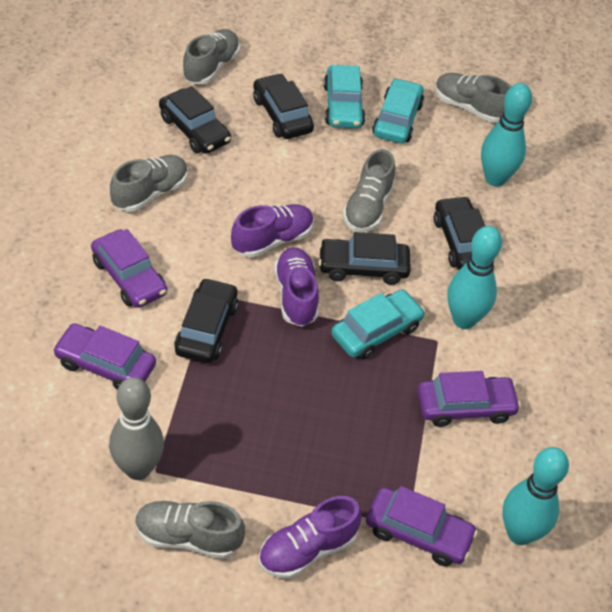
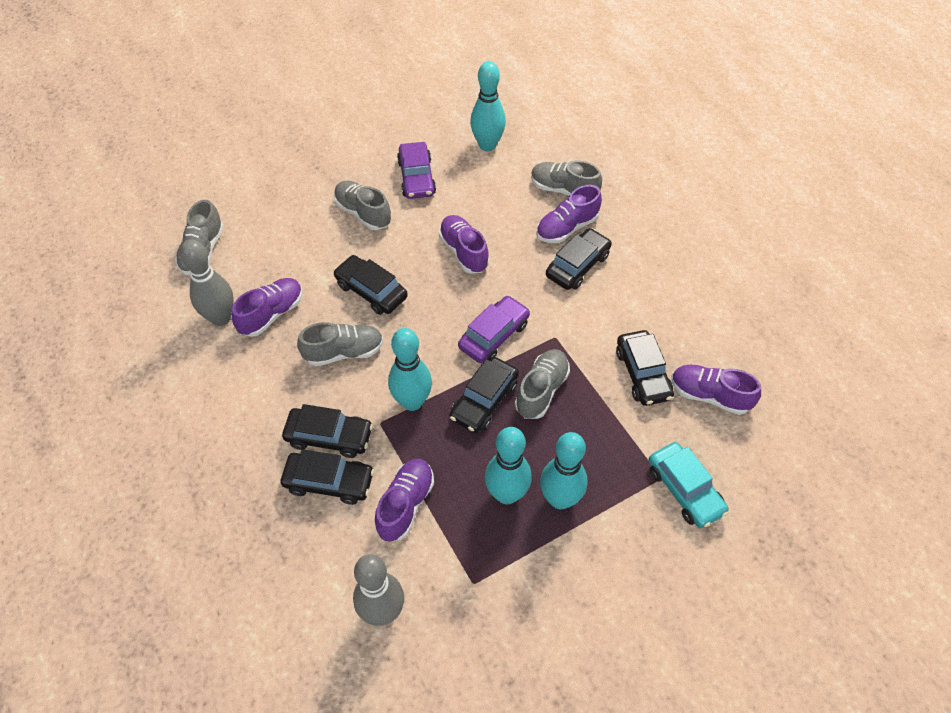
black car: [159,86,231,154] [174,278,238,363] [253,73,314,139] [318,232,411,285] [434,196,485,270] = 5 -> [281,449,374,505] [282,404,373,458] [333,255,408,315] [449,357,519,433] [546,228,612,290] [616,330,674,406] = 6
grey bowling pin: [109,377,164,480] = 1 -> [180,239,234,326] [353,554,404,626] = 2
purple car: [53,323,156,390] [91,229,167,308] [366,486,478,566] [418,371,521,427] = 4 -> [397,142,436,199] [458,296,530,363] = 2
purple shoe: [231,204,314,257] [259,496,362,579] [274,247,319,327] = 3 -> [232,278,303,337] [375,458,434,542] [439,215,489,273] [536,185,602,243] [672,365,761,415] = 5
turquoise bowling pin: [447,226,502,329] [481,83,532,187] [502,447,569,545] = 3 -> [388,328,432,411] [470,61,506,151] [485,427,532,504] [540,432,588,510] = 4
turquoise car: [323,65,365,128] [331,290,425,359] [372,78,424,144] = 3 -> [649,442,729,528] = 1

